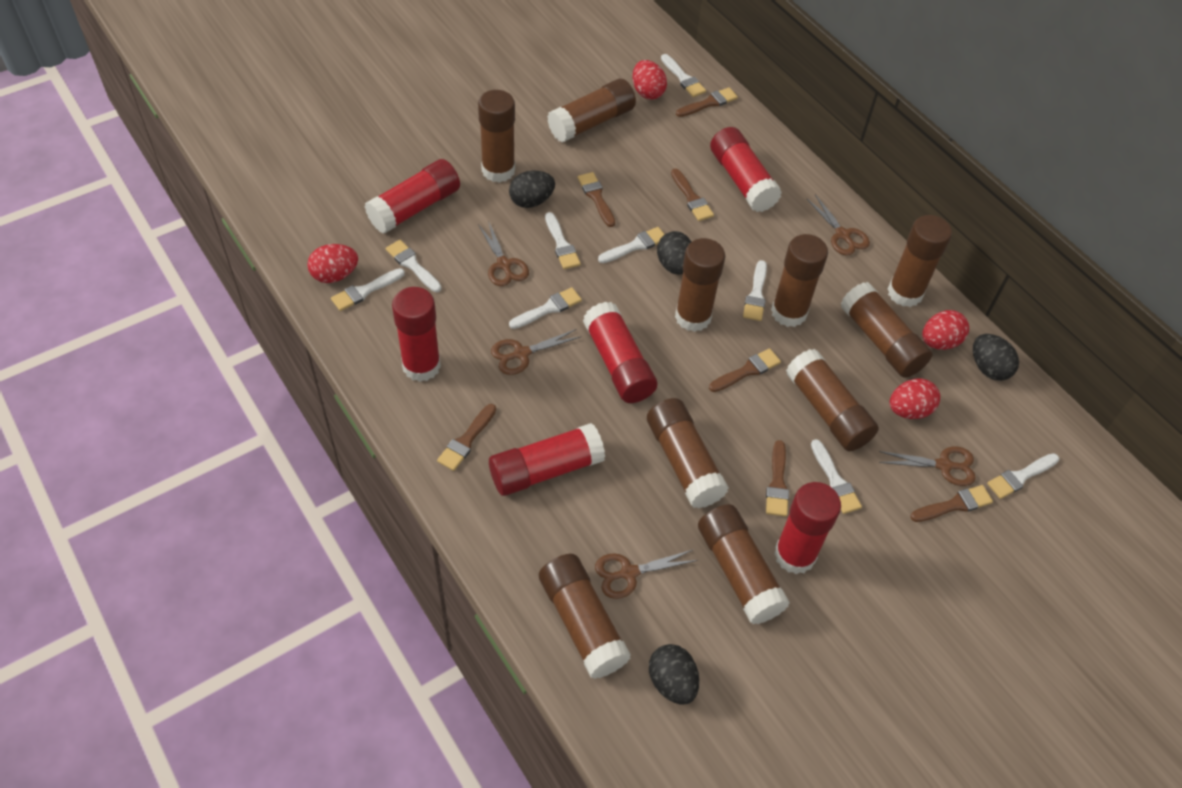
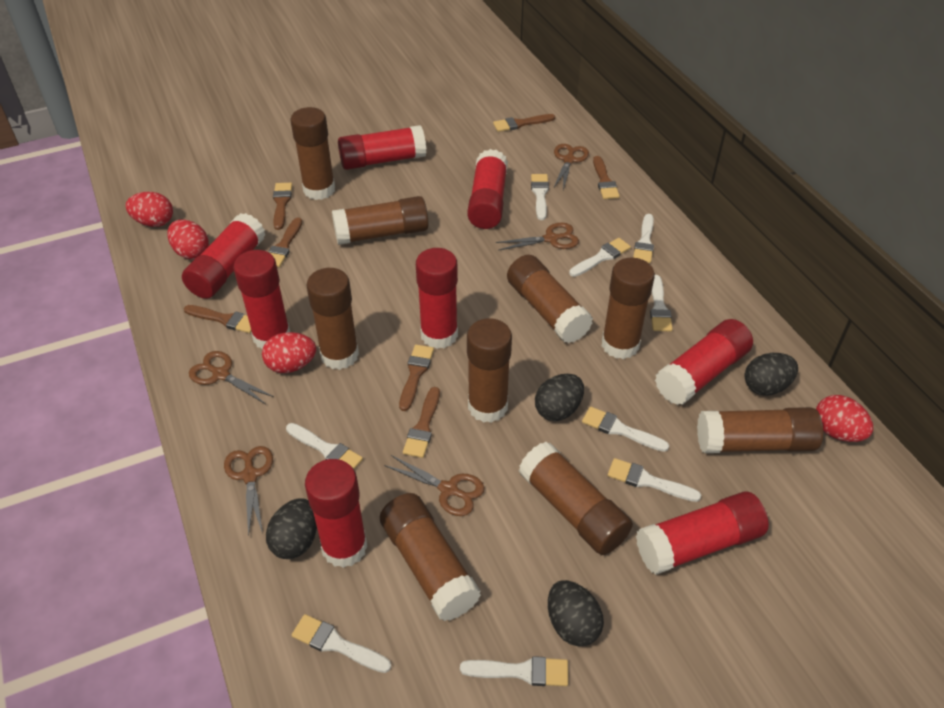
brown glue stick: [478,90,515,183] [539,554,631,679] [547,79,636,143] [647,398,729,509] [675,238,725,332] [698,504,790,624] [771,234,828,327] [786,349,879,451] [841,282,932,378] [888,215,952,307] = 10 -> [291,107,335,200] [307,268,359,370] [332,196,428,245] [380,493,481,621] [467,318,512,423] [507,255,593,343] [519,442,633,555] [602,258,655,359] [697,407,823,453] = 9
red glue stick: [365,159,460,234] [392,287,441,382] [489,423,605,496] [583,302,657,403] [710,127,782,212] [774,482,841,574] = 6 -> [182,213,266,299] [233,250,290,350] [305,459,367,568] [338,125,426,170] [416,248,458,349] [467,149,508,229] [636,491,769,575] [655,319,753,405] = 8

